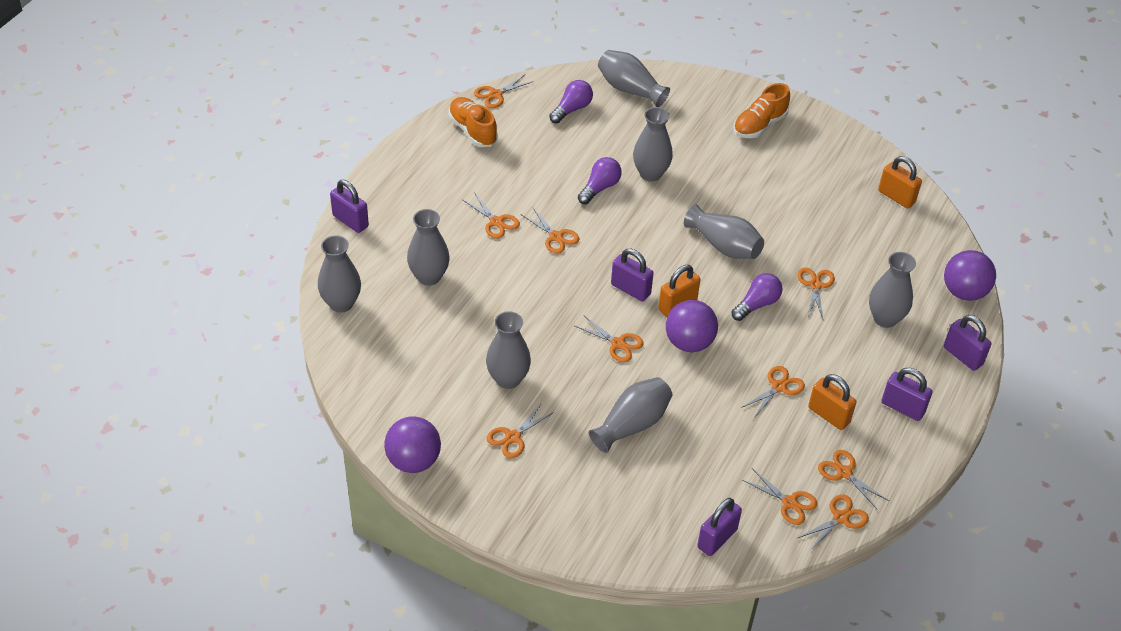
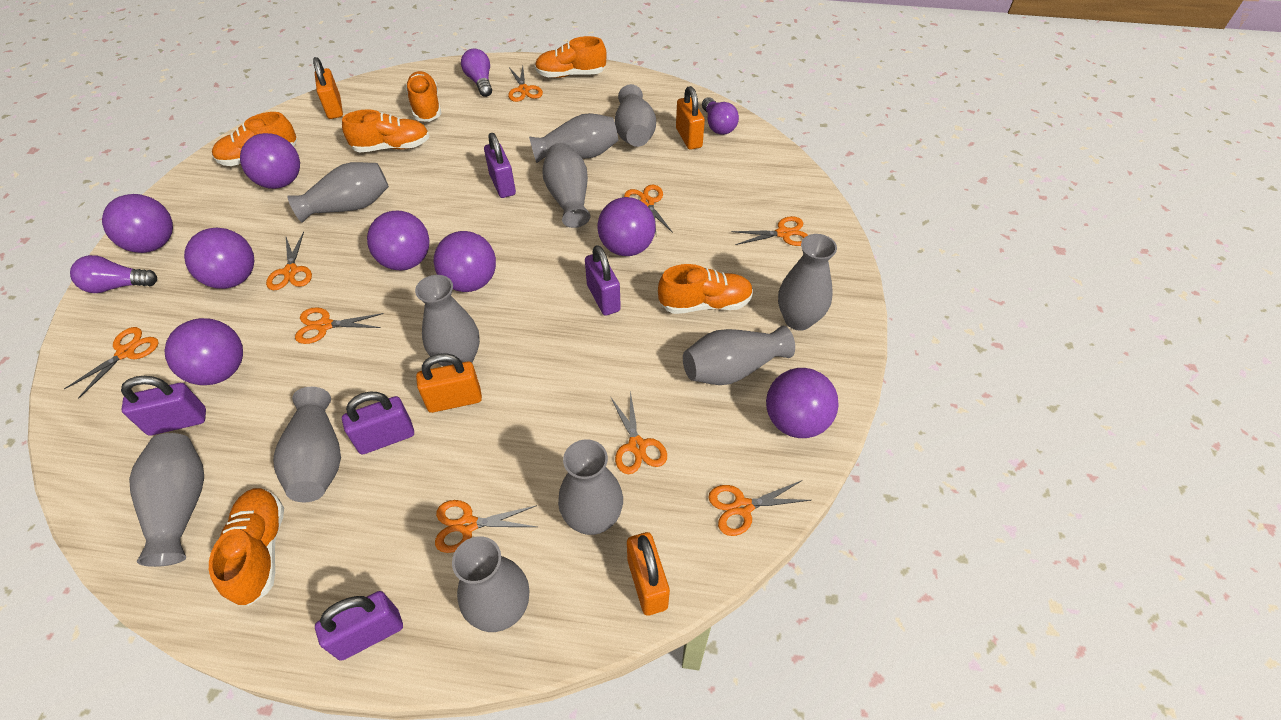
grey vase: [318,235,361,313] [407,209,450,286] [486,311,531,389] [589,377,673,453] [598,50,670,107] [633,107,673,181] [684,204,764,259] [869,252,916,328] = 8 -> [129,433,204,567] [273,387,341,502] [287,162,389,223] [415,275,480,366] [452,536,529,632] [529,113,618,163] [542,143,590,228] [558,439,623,535] [615,84,656,147] [683,326,795,385] [778,234,837,331] = 11
orange padlock: [658,265,700,317] [808,374,857,430] [878,156,922,209] = 3 -> [313,57,343,119] [416,353,482,413] [627,532,670,616] [676,86,705,150] = 4
orange scissors: [463,192,520,239] [474,75,534,108] [487,403,554,458] [522,208,579,254] [575,316,644,362] [741,366,805,418] [742,468,818,525] [798,267,835,321] [798,494,869,551] [818,450,889,510] = 10 -> [64,327,159,399] [266,232,312,290] [295,307,384,344] [435,500,537,553] [508,66,543,102] [610,391,667,474] [624,185,673,234] [708,481,811,536] [732,216,808,246] = 9
orange shoe: [448,97,498,147] [733,83,790,138] = 2 -> [209,488,284,606] [212,112,297,166] [342,109,430,153] [405,71,441,122] [535,36,607,78] [658,264,753,314] = 6
purple ball: [384,416,441,473] [666,300,718,352] [944,250,996,301] = 3 -> [102,194,173,253] [164,318,243,385] [184,228,254,289] [240,133,300,189] [367,210,430,270] [434,231,496,292] [597,197,655,256] [766,368,839,438] = 8

